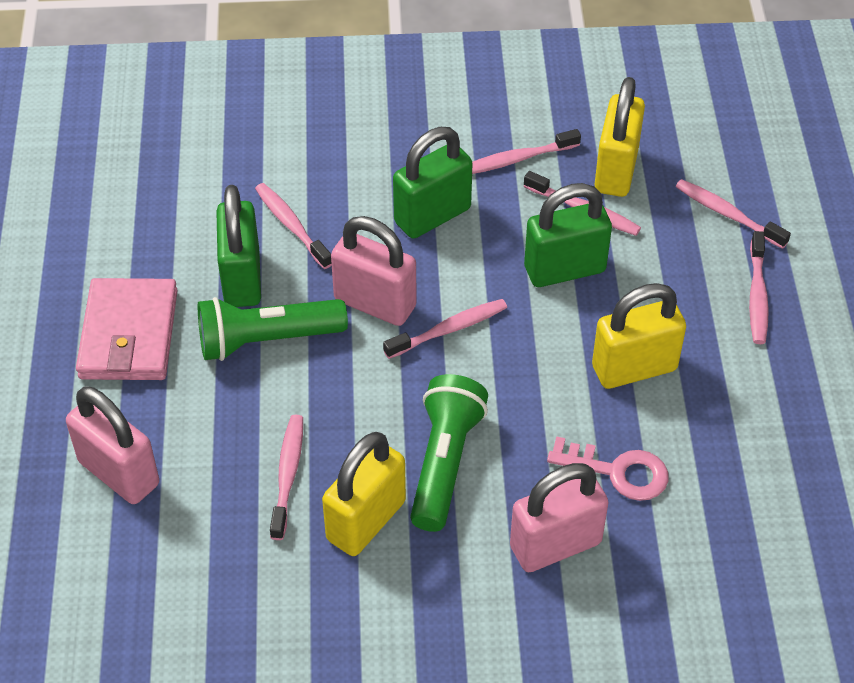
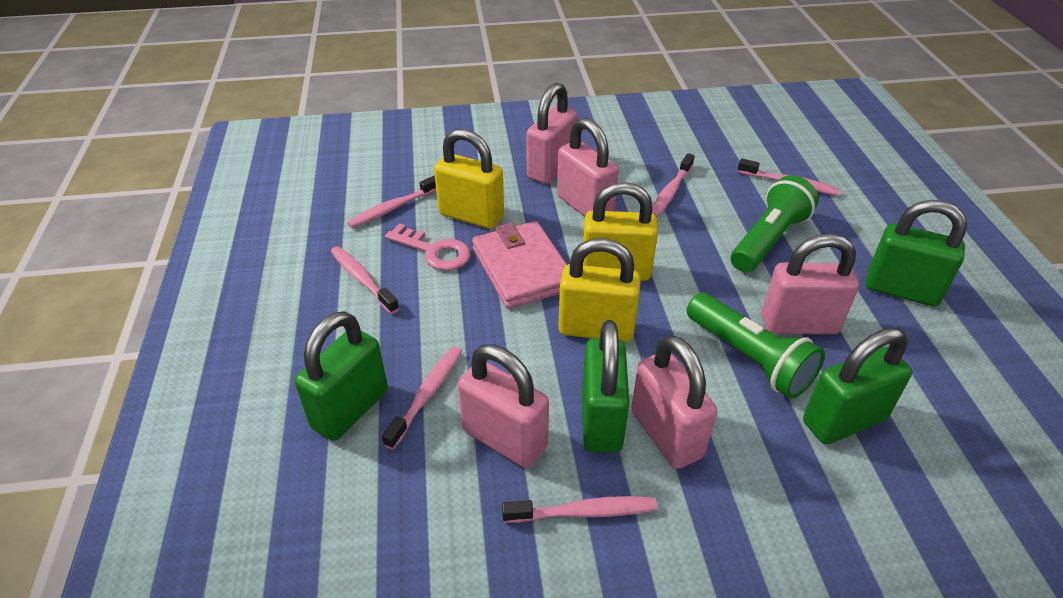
green padlock: [216,185,261,307] [393,127,473,239] [524,183,612,287] = 3 -> [294,311,388,441] [582,320,629,453] [803,328,912,444] [866,200,967,307] = 4
pink padlock: [66,386,159,504] [331,216,417,326] [510,463,609,572] = 3 -> [458,344,549,468] [526,82,578,184] [557,118,619,217] [631,335,717,469] [762,234,859,334] = 5
pink toothbrush: [255,183,332,269] [270,415,303,540] [383,299,507,359] [472,129,581,174] [524,171,641,236] [675,179,791,249] [749,231,769,344] = 7 -> [331,246,399,314] [347,175,436,228] [382,346,462,450] [502,496,657,523] [652,153,695,218] [737,158,841,196] = 6

